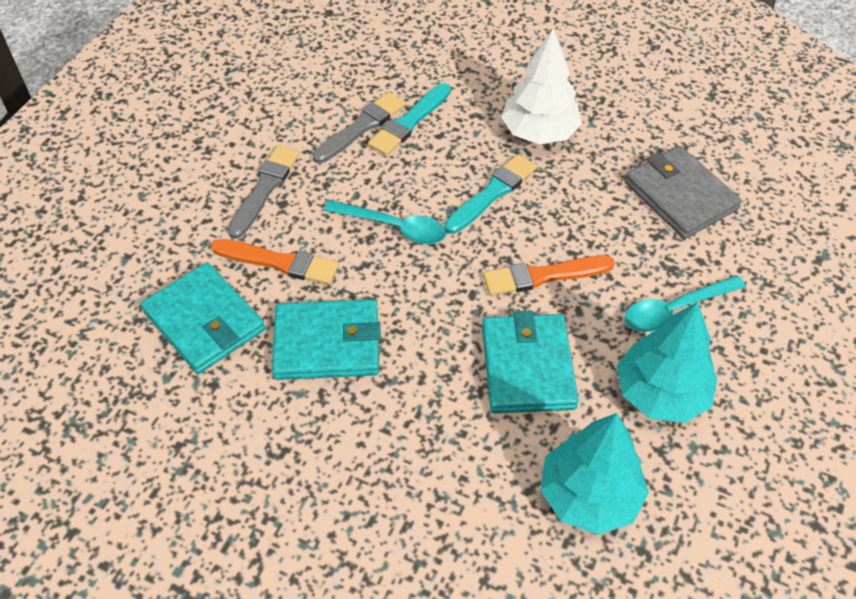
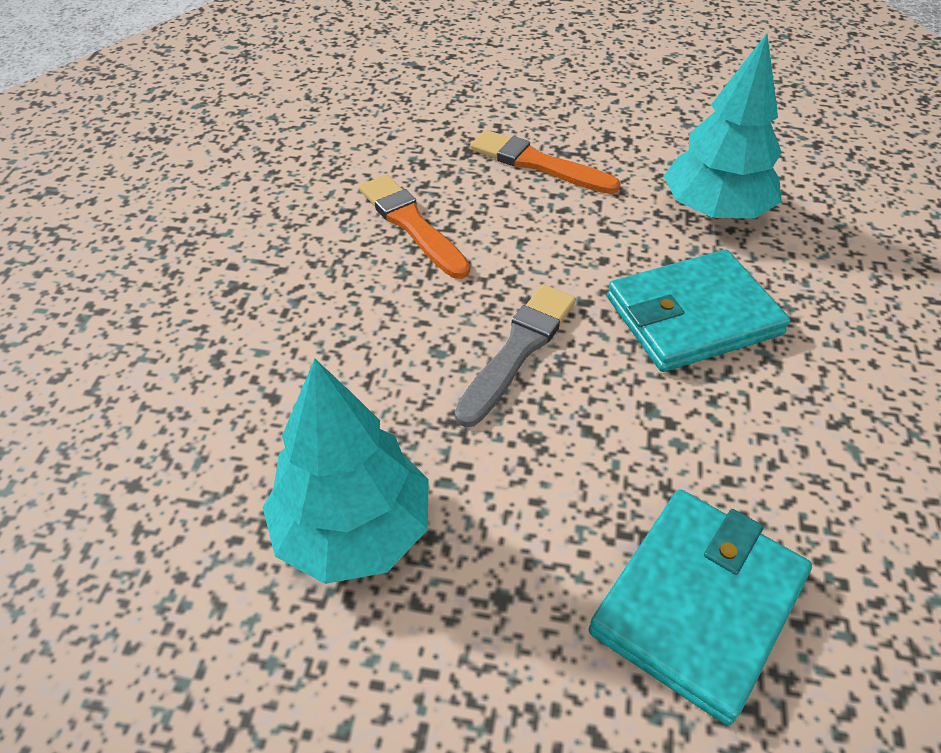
grey brush: [228,145,300,239] [312,92,406,163] = 2 -> [455,285,576,427] = 1
grey wallet: [625,146,742,239] = 1 -> none = 0
turquoise brush: [368,83,451,156] [444,154,537,234] = 2 -> none = 0
turquoise spoon: [323,200,446,244] [625,275,746,332] = 2 -> none = 0
turquoise wallet: [141,262,265,374] [272,299,381,380] [482,311,579,414] = 3 -> [589,489,812,725] [607,250,790,372] = 2
white tree: [501,29,582,144] = 1 -> none = 0

